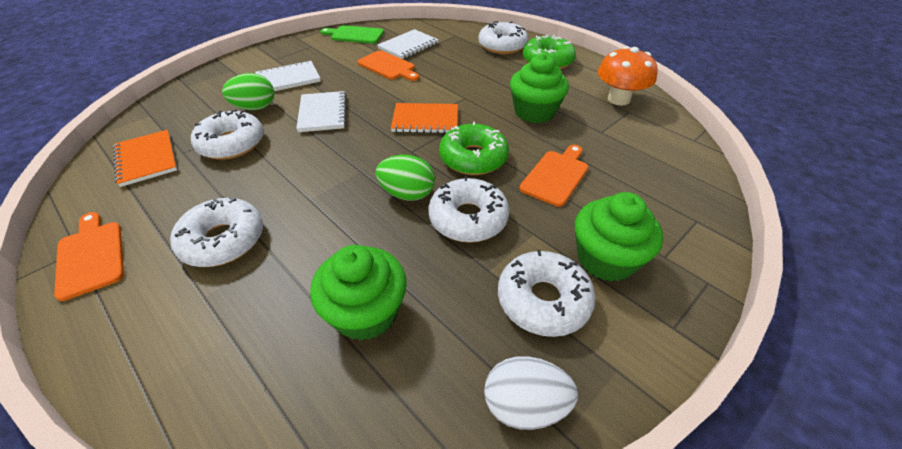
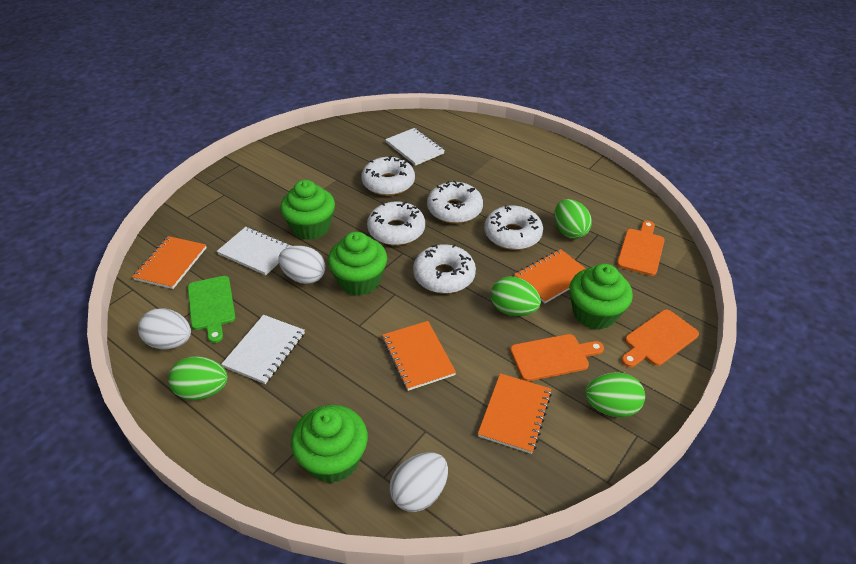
green cupcake: [310,245,407,341] [510,54,569,123] [575,192,663,282] = 3 -> [280,180,335,240] [291,405,368,483] [328,232,387,296] [569,264,633,330] = 4
green donut: [439,122,509,175] [523,34,576,69] = 2 -> none = 0
green egg: [222,73,274,110] [375,155,435,201] = 2 -> [168,356,228,400] [491,276,541,316] [554,199,592,239] [585,372,645,417] = 4
orange mushroom: [598,46,658,106] = 1 -> none = 0
orange notebook: [113,130,177,187] [391,103,458,133] = 2 -> [132,236,207,289] [382,321,456,391] [478,373,552,454] [514,249,586,303] = 4
white egg: [484,356,578,430] = 1 -> [138,308,191,349] [278,246,325,284] [390,452,448,512] = 3

